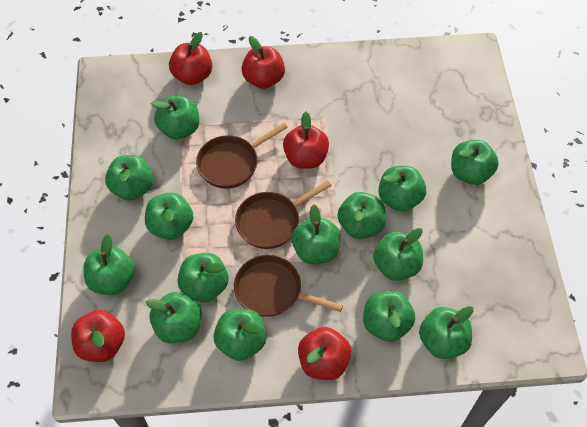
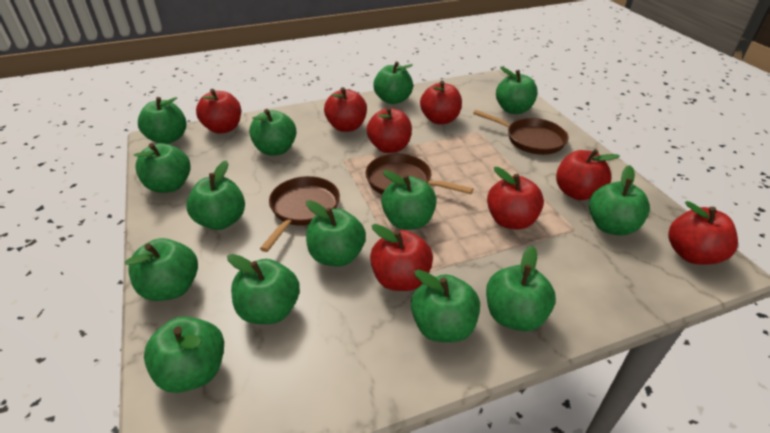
red apple: [71,310,125,362] [169,32,212,85] [241,36,285,89] [283,112,329,169] [298,327,351,380] = 5 -> [196,89,241,134] [324,87,367,132] [367,107,412,153] [370,224,433,291] [420,81,462,124] [487,167,544,229] [556,149,620,200] [668,201,738,265] = 8

